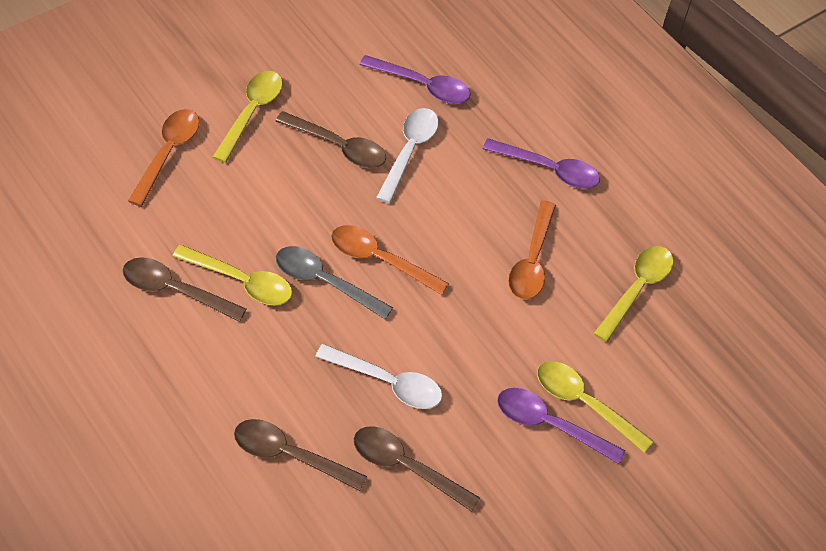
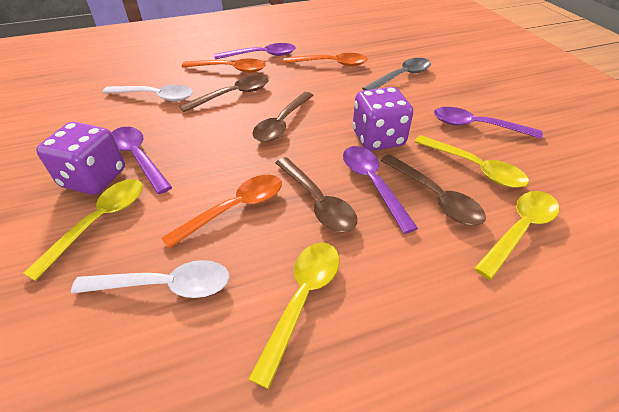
purple dice: none = 0 -> [36,122,125,195] [353,87,413,151] = 2
purple spoon: [359,55,471,104] [483,138,600,189] [497,388,625,464] = 3 -> [112,127,172,194] [214,43,296,60] [343,146,418,234] [434,107,543,139] = 4

